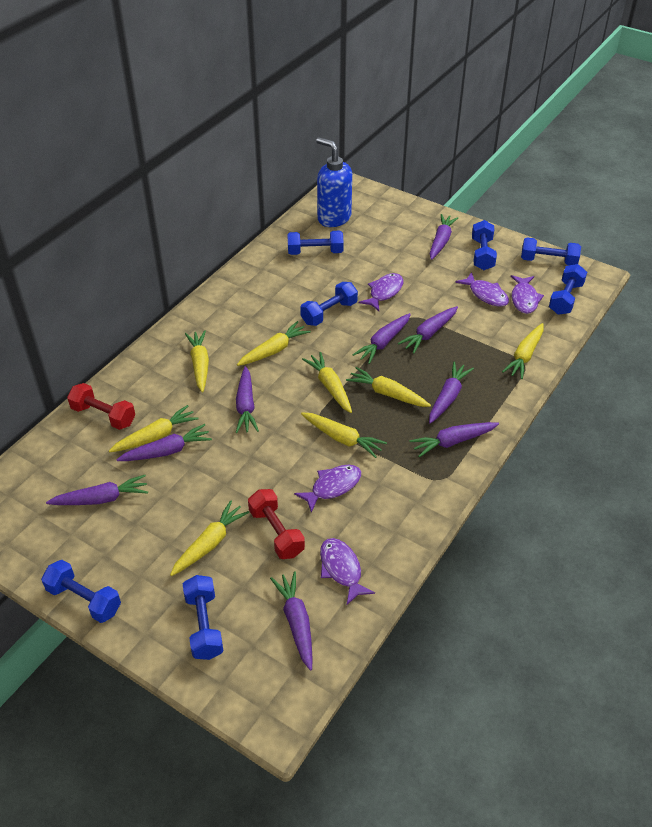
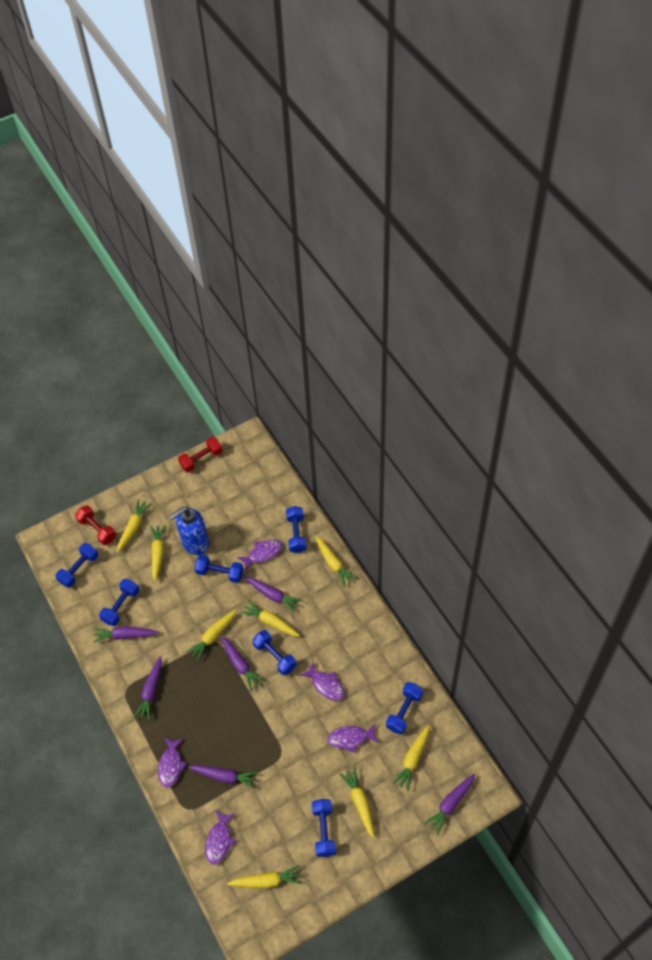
purple carrot: [46,475,148,505] [116,424,212,461] [236,366,259,433] [270,571,313,671] [352,313,411,364] [398,306,458,353] [409,422,499,457] [429,362,474,424] [430,214,459,260] = 9 -> [93,626,159,643] [134,656,162,721] [188,765,259,789] [221,636,264,691] [244,577,302,613] [424,774,475,835] = 6

